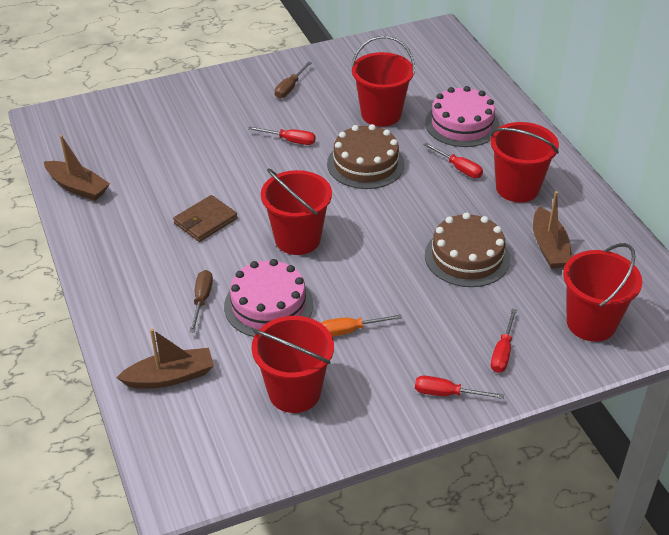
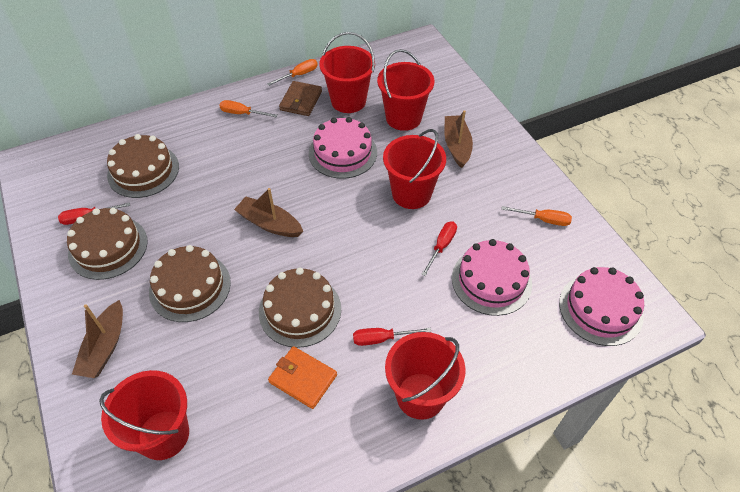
brown cake: [327,124,405,189] [425,213,510,287] = 2 -> [67,208,147,280] [107,134,179,198] [149,245,231,322] [259,267,341,348] = 4
brown screwdriver: [190,270,213,333] [275,61,312,98] = 2 -> none = 0
orange screwdriver: [321,314,402,337] = 1 -> [219,100,278,117] [267,59,318,86] [502,206,572,226] = 3
orange wallet: none = 0 -> [268,346,337,409] = 1
pink cake: [224,259,313,337] [425,86,500,147] = 2 -> [309,117,377,179] [452,239,532,316] [559,267,644,346] = 3
red screwdriver: [248,126,316,145] [415,376,504,399] [424,143,483,178] [491,309,517,373] = 4 -> [58,202,130,225] [353,328,431,346] [421,222,457,276] = 3

